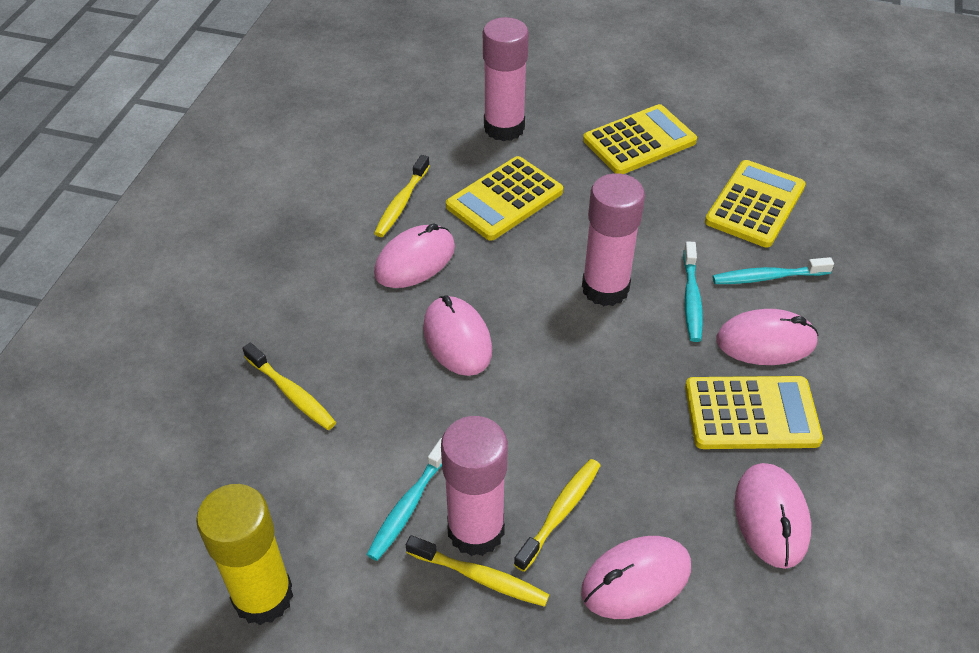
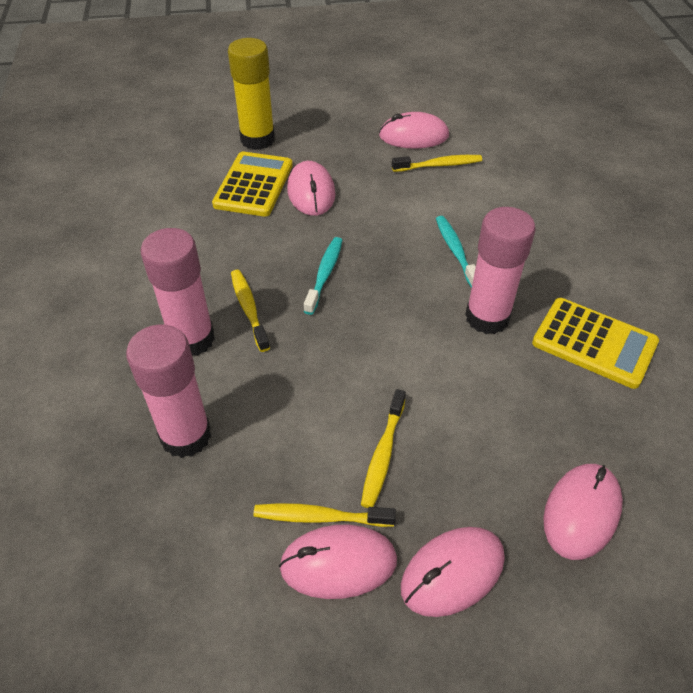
turquoise toothbrush: [366,438,442,561] [683,241,703,342] [712,257,834,284] = 3 -> [304,237,342,315] [436,216,476,288] = 2
yellow calculator: [446,156,563,241] [583,104,697,174] [685,376,823,449] [705,160,806,248] = 4 -> [212,151,293,217] [532,298,659,389] = 2

